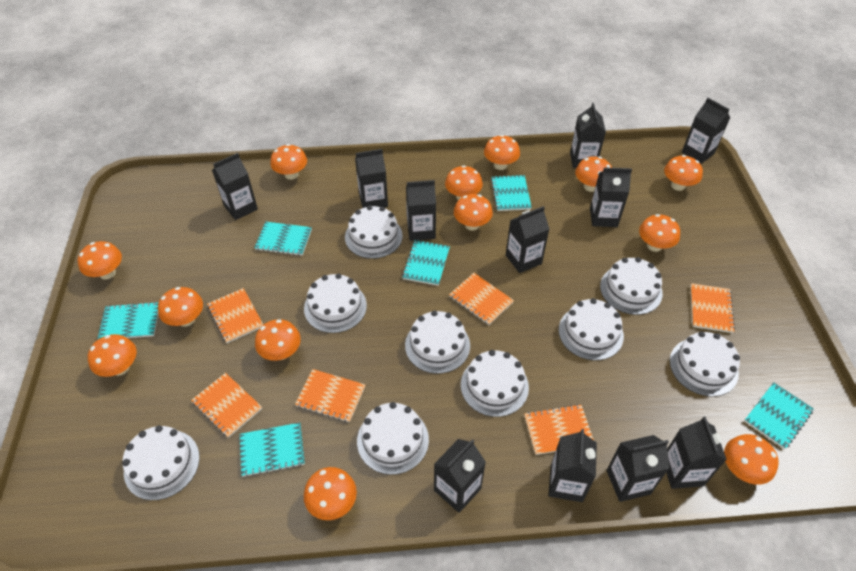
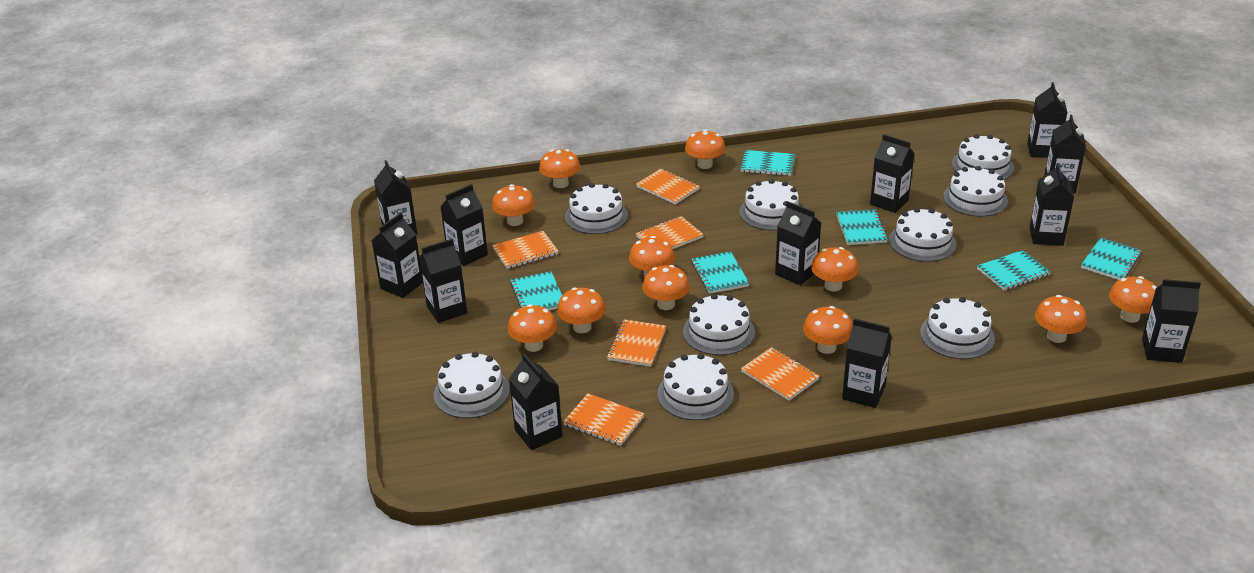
black carton: [212,153,258,220] [355,149,388,208] [406,180,436,241] [434,439,486,513] [506,206,549,273] [548,429,597,502] [570,103,606,168] [590,168,632,227] [606,435,670,502] [666,417,727,489] [682,98,730,164] = 11 -> [371,212,423,298] [374,160,417,235] [419,238,467,323] [440,184,488,266] [509,353,563,450] [775,201,821,285] [842,318,892,408] [870,134,915,213] [1027,82,1067,158] [1029,163,1074,246] [1044,115,1086,194] [1142,279,1201,363] = 12
orange mushroom: [78,241,122,279] [88,334,137,377] [158,287,203,327] [255,319,301,361] [270,144,307,180] [304,467,357,520] [445,165,483,200] [454,194,493,231] [484,135,520,170] [575,156,612,192] [639,214,680,252] [664,155,703,191] [724,434,779,485] = 13 -> [492,184,535,226] [508,304,557,352] [539,149,580,188] [557,287,605,333] [629,236,675,278] [642,265,690,310] [685,129,726,169] [803,306,853,354] [811,247,859,292] [1035,295,1087,343] [1109,276,1157,323] = 11

